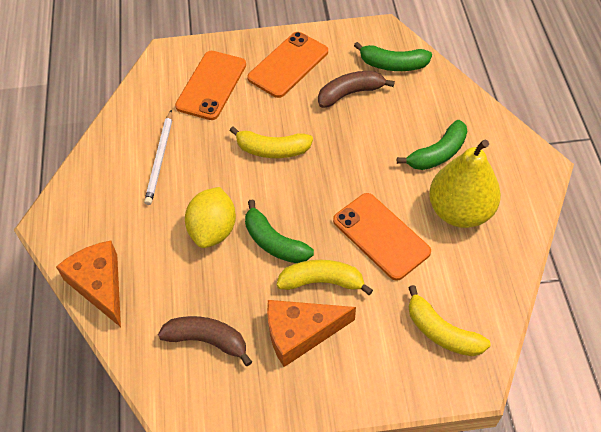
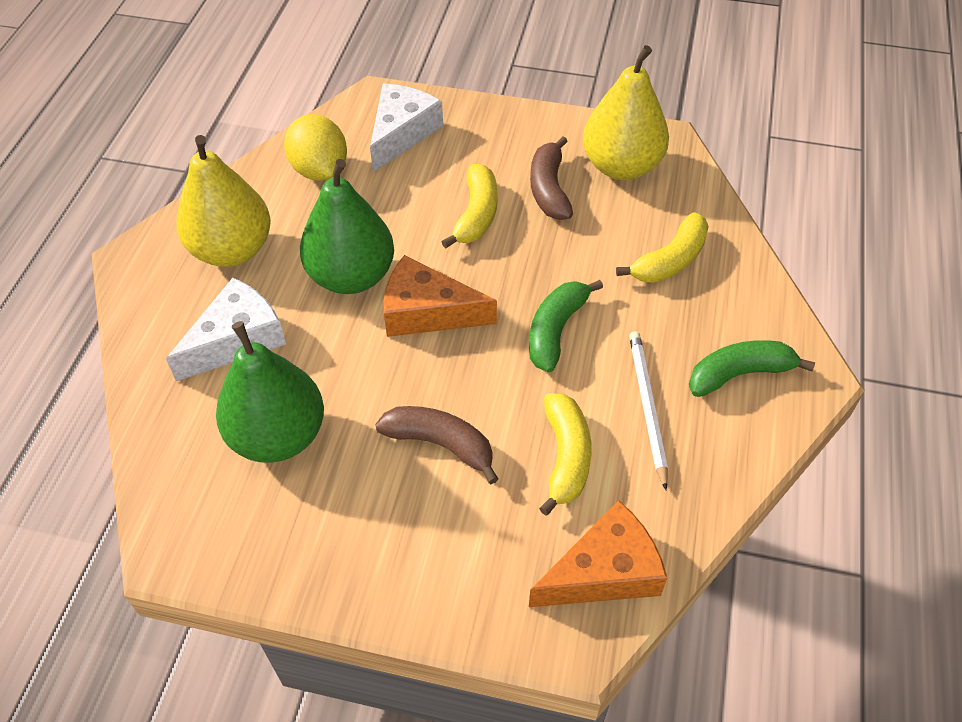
green banana: [245,199,314,263] [354,42,432,71] [397,120,467,170] = 3 -> [529,280,603,372] [689,340,815,397] = 2
green pear: none = 0 -> [216,321,324,463] [300,159,394,294] = 2
orange phone: [175,51,246,120] [247,32,328,98] [333,193,431,281] = 3 -> none = 0
white cheese: none = 0 -> [166,278,286,381] [370,84,443,173] = 2
yellow pear: [429,140,501,228] = 1 -> [176,135,271,267] [583,45,669,180] = 2

